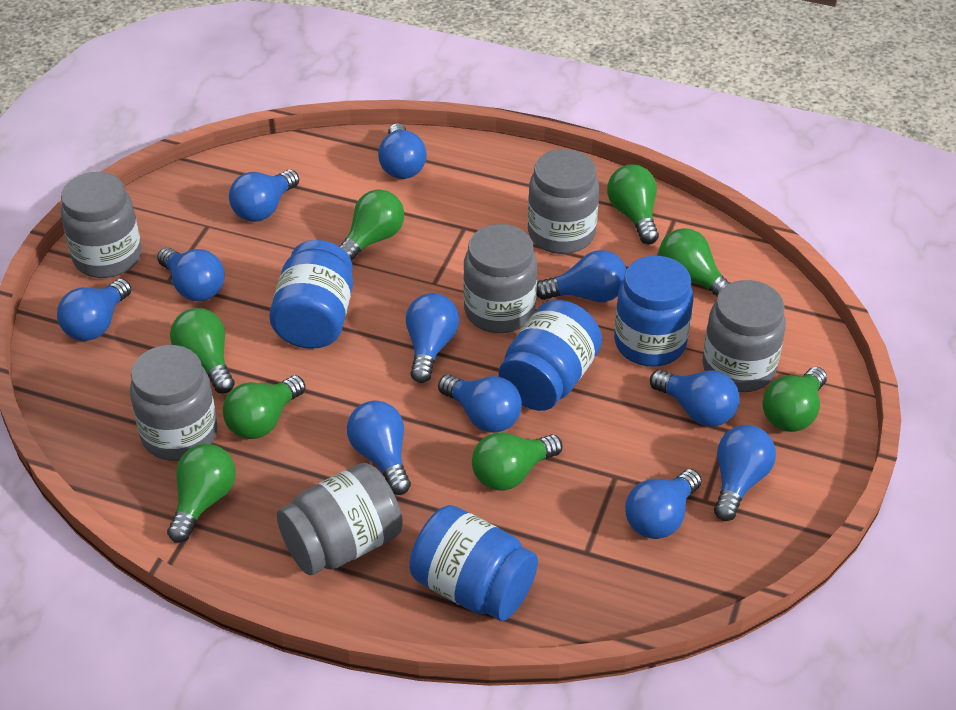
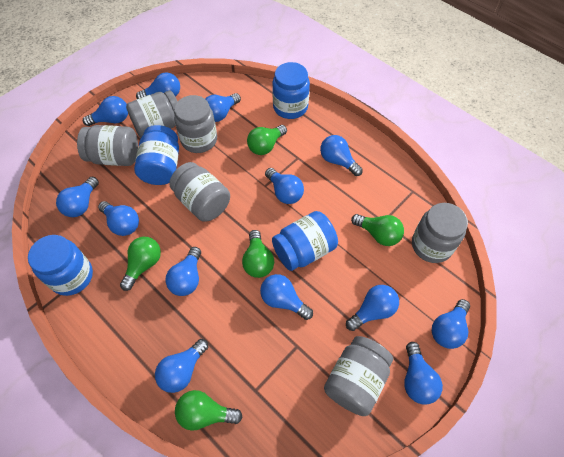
blue light bulb: [57,279,132,341] [157,248,225,301] [229,169,299,222] [347,400,411,495] [378,123,427,179] [406,293,459,383] [438,375,522,433] [537,250,627,302] [625,469,702,539] [650,370,740,427] [714,425,776,521] = 11 -> [56,177,99,217] [83,96,128,126] [98,201,139,236] [136,73,180,99] [155,339,208,393] [165,247,201,296] [205,93,241,122] [260,274,313,320] [265,168,304,204] [320,135,363,176] [346,285,399,331] [404,342,443,404] [432,299,470,349] = 13
green light bulb: [167,444,236,543] [170,308,235,394] [223,375,306,439] [339,189,404,260] [472,432,562,491] [607,165,659,244] [659,228,730,297] [762,367,827,432] = 8 -> [120,237,161,291] [175,390,243,431] [242,230,274,278] [247,125,287,155] [351,214,404,246] = 5

